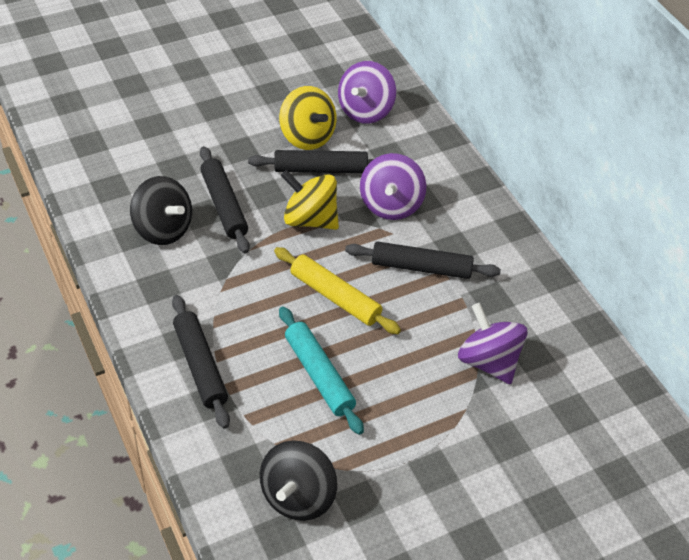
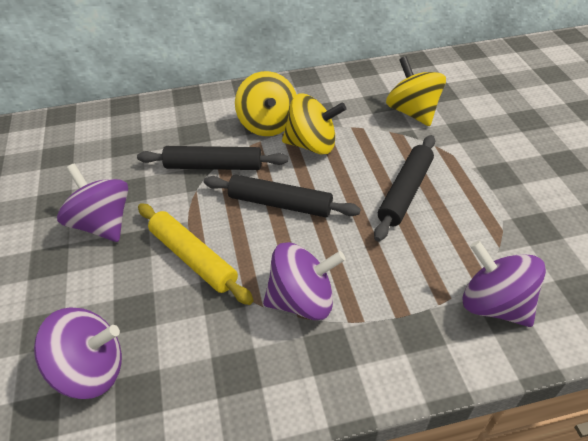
black rolling pin: [172,295,230,429] [200,146,250,254] [248,150,374,173] [345,241,501,279] = 4 -> [137,146,288,170] [204,175,361,217] [374,135,435,242] = 3
black spinning top: [130,176,192,245] [260,440,337,521] = 2 -> none = 0
purple spinning top: [338,61,396,124] [360,153,426,220] [458,303,528,384] = 3 -> [34,307,122,399] [57,164,128,242] [263,242,346,320] [462,241,546,327] = 4
turquoise rolling pin: [279,306,364,435] = 1 -> none = 0
yellow spinning top: [279,86,337,150] [281,170,339,230] = 2 -> [235,71,296,136] [282,94,346,155] [386,56,446,126] = 3

